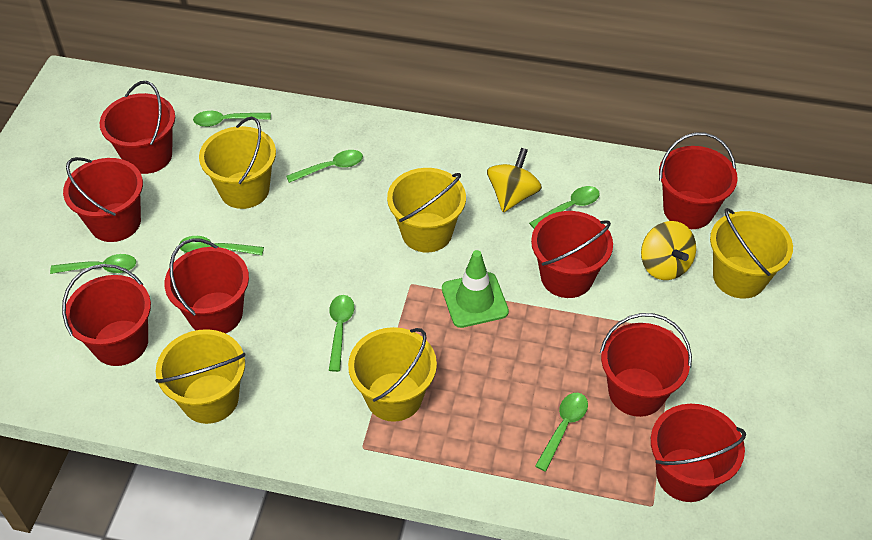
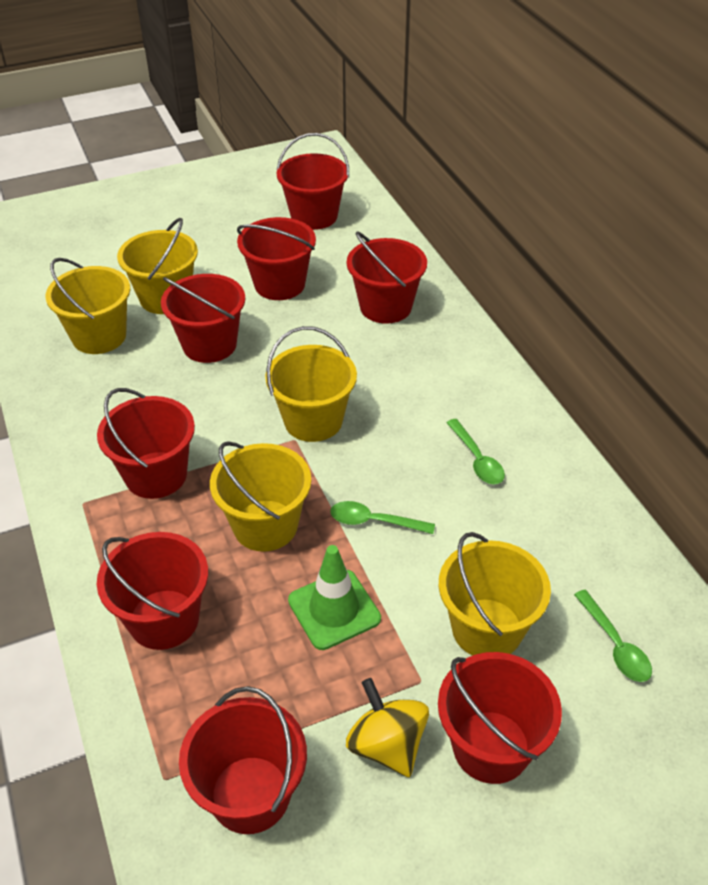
green spoon: [50,254,136,274] [179,236,264,255] [193,111,271,127] [286,150,363,183] [329,295,354,372] [529,186,600,229] [535,393,588,472] = 7 -> [330,501,435,534] [446,419,505,484] [574,590,652,682] = 3
yellow spinning top: [487,148,542,212] [641,221,696,280] = 2 -> [346,678,429,777] = 1

